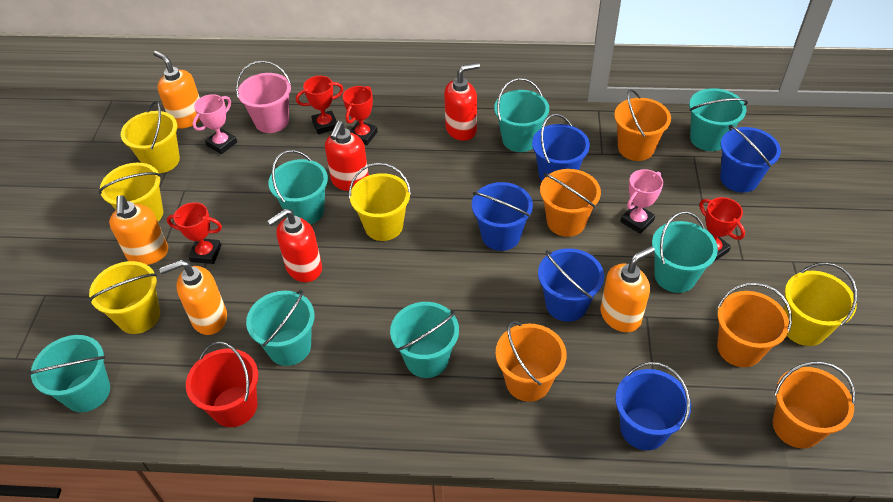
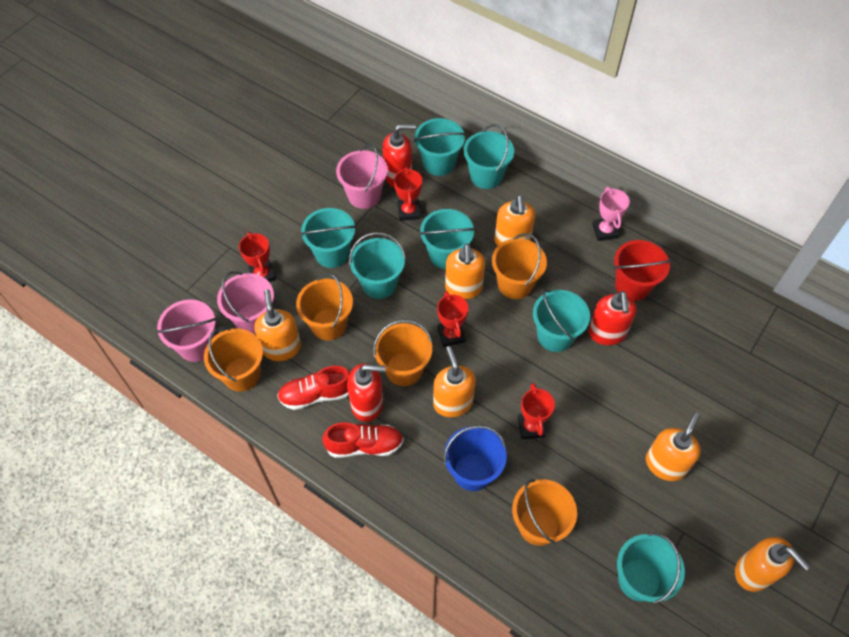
blue bucket: [472,182,533,251] [532,113,590,182] [538,248,604,322] [615,362,691,450] [720,125,781,193] = 5 -> [444,425,507,491] = 1
orange soap dispenser: [109,195,168,265] [153,51,200,129] [159,260,227,335] [600,246,655,332] = 4 -> [254,289,301,361] [433,346,476,417] [445,244,485,299] [494,195,535,246] [646,412,701,481] [735,537,810,592] = 6
pink bucket: [236,61,291,133] = 1 -> [156,300,216,362] [217,271,274,335] [336,144,388,209] = 3
pink trophy: [192,94,237,154] [620,169,663,234] = 2 -> [592,187,630,241] = 1
red shoe: none = 0 -> [277,366,350,410] [322,422,404,458] = 2
yellow bucket: [89,261,160,334] [99,163,163,221] [121,101,180,174] [349,163,411,241] [784,262,857,346] = 5 -> none = 0

